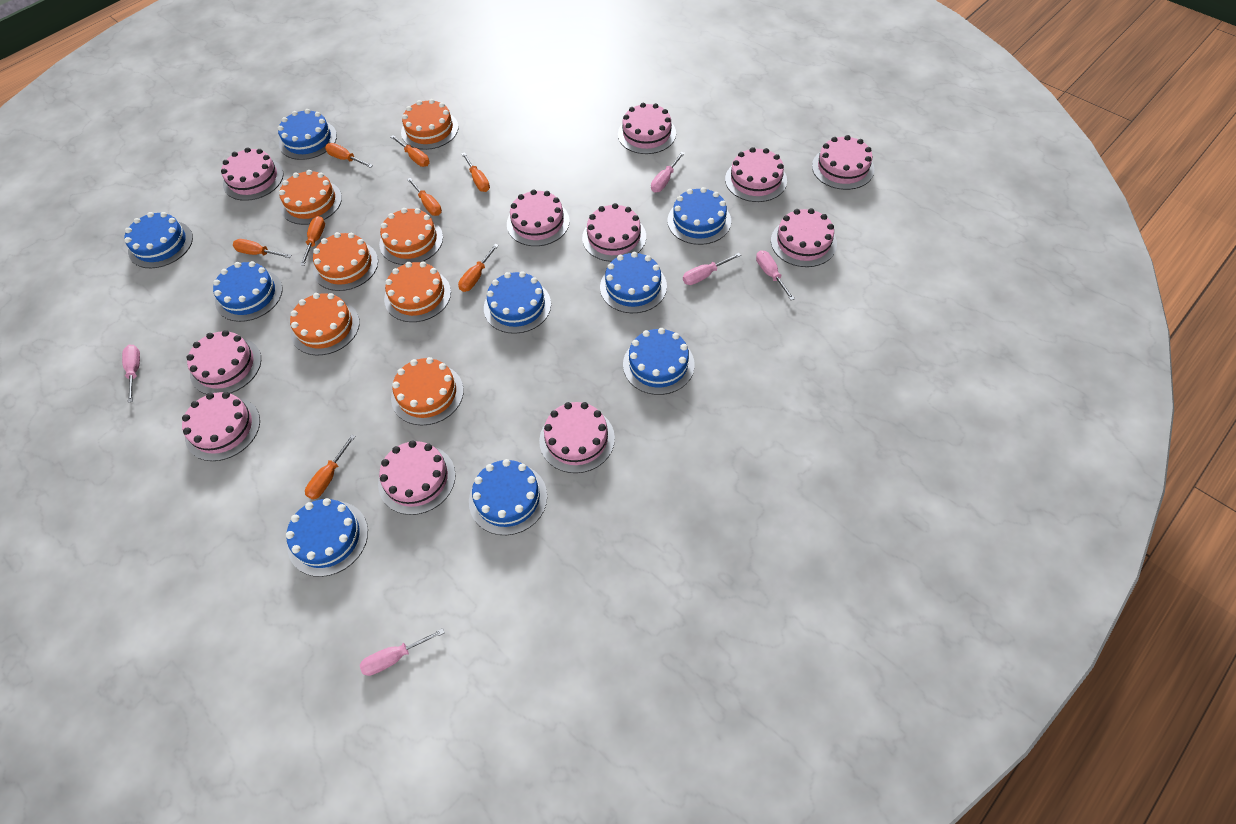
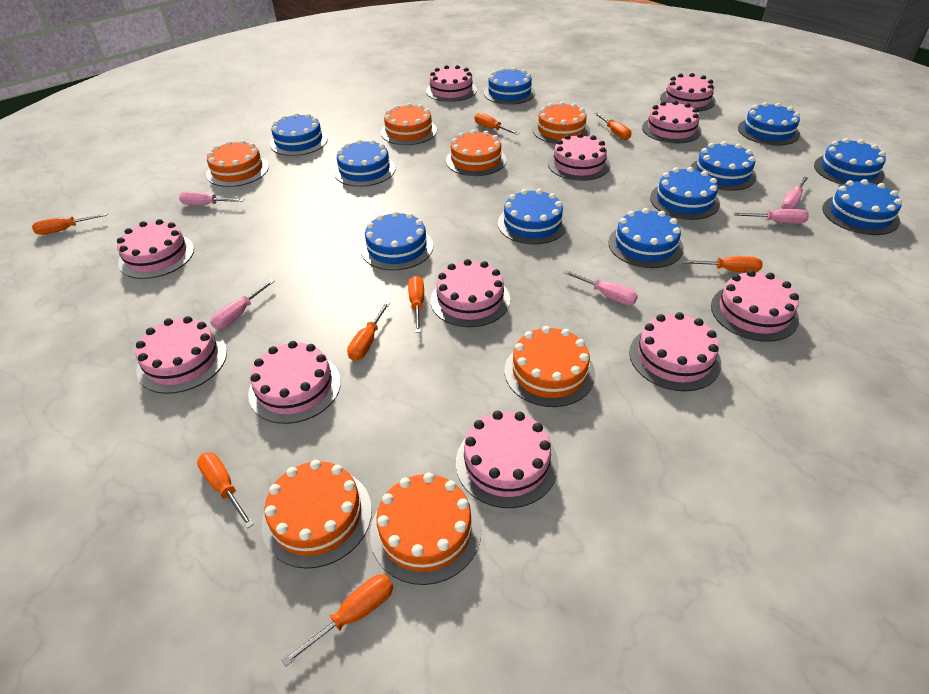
blue cake: [124,212,193,268] [213,261,282,322] [278,109,337,160] [286,498,368,577] [469,459,547,535] [484,271,551,334] [600,252,667,313] [623,328,695,395] [667,187,731,245] = 9 -> [270,113,328,156] [334,139,396,187] [361,211,433,270] [484,67,536,105] [498,189,568,245] [608,208,684,268] [650,167,720,220] [690,141,757,191] [738,102,800,146] [814,138,886,185] [822,179,902,235] = 11

